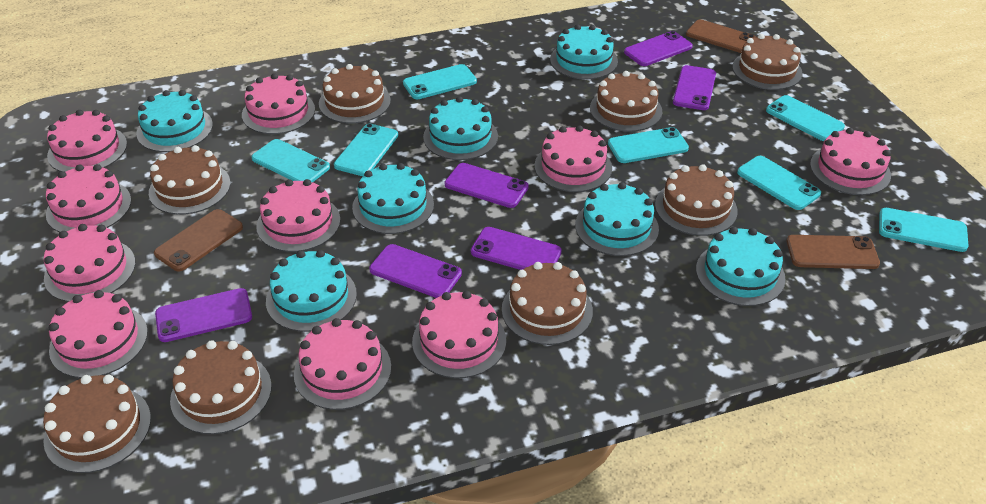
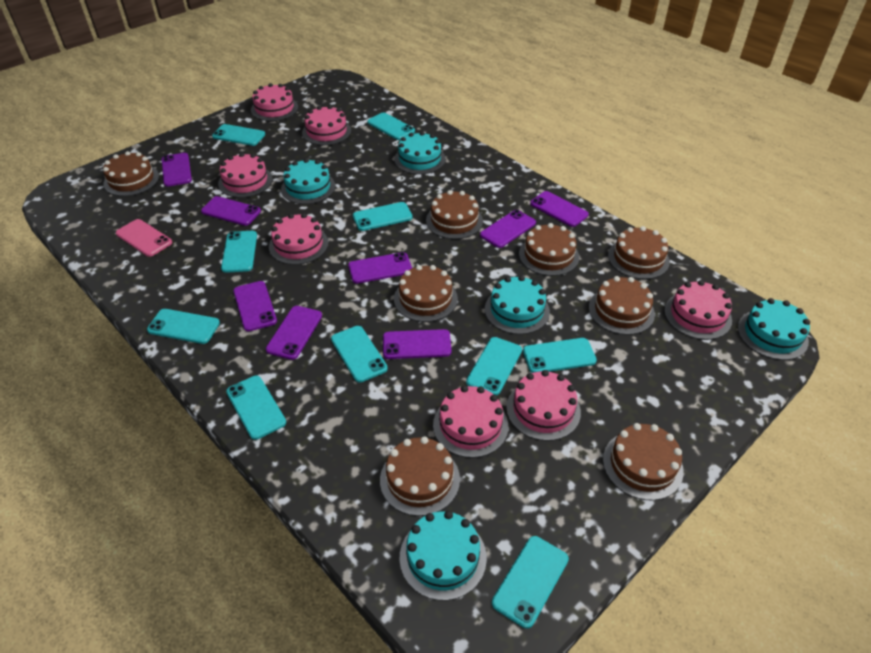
brown phone: [154,209,243,271] [686,19,756,53] [787,235,880,269] = 3 -> none = 0
pink cake: [44,224,136,302] [46,164,131,232] [47,110,127,172] [48,290,148,378] [242,73,315,134] [256,179,340,252] [294,318,391,410] [412,291,506,378] [535,125,612,192] [810,128,891,195] = 10 -> [218,153,273,198] [251,83,298,121] [269,213,329,265] [302,105,351,145] [433,385,508,458] [506,370,581,441] [664,280,732,340] = 7
pink phone: none = 0 -> [116,219,172,257] = 1
purple phone: [155,288,252,342] [369,244,462,298] [445,163,529,208] [471,227,562,270] [624,31,693,66] [673,65,716,110] = 6 -> [161,153,192,187] [201,196,261,226] [233,281,277,332] [266,306,322,360] [348,252,412,284] [383,329,451,359] [480,210,536,248] [530,191,589,227] = 8
turquoise cake: [136,90,213,152] [266,250,357,332] [352,163,434,234] [423,96,498,160] [550,25,618,80] [575,182,659,256] [696,227,786,306] = 7 -> [281,158,335,204] [394,131,446,174] [399,511,487,601] [485,276,550,334] [738,298,810,360] = 5
turquoise phone: [251,139,330,182] [334,124,398,176] [403,64,477,99] [608,127,689,163] [737,156,821,210] [766,95,845,141] [879,208,968,252] = 7 -> [147,309,220,344] [212,124,265,146] [221,231,257,273] [226,376,286,440] [331,326,388,382] [353,202,413,231] [368,112,415,140] [466,337,522,396] [492,536,569,629] [523,338,597,373] = 10

